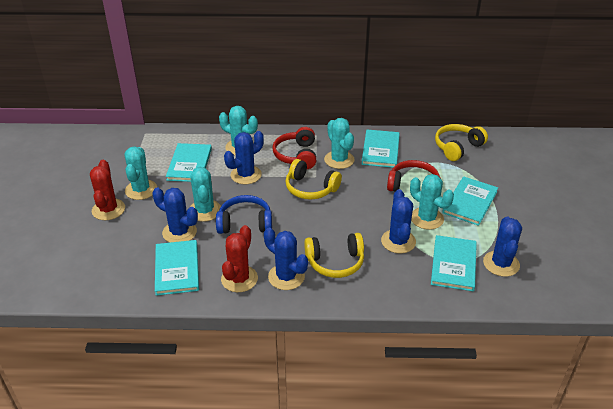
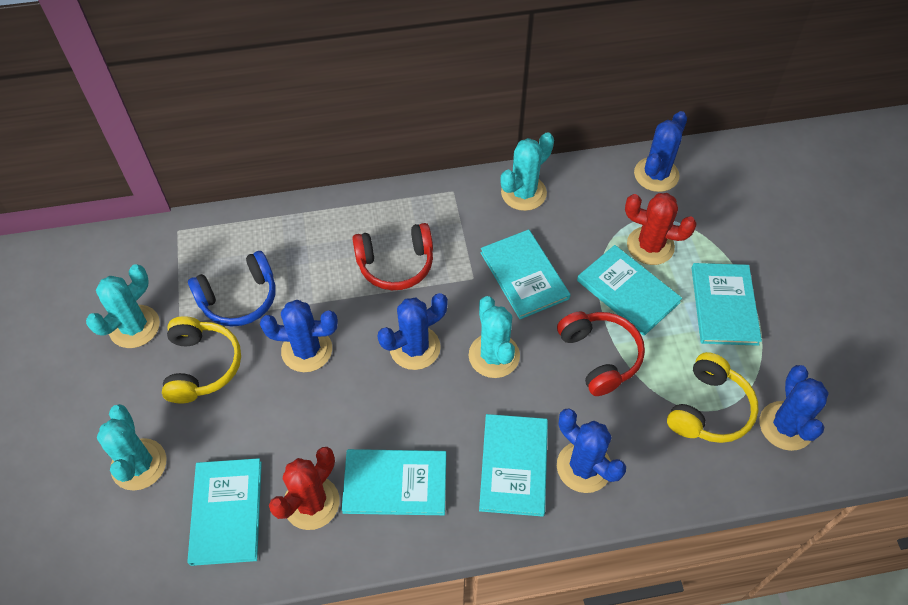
turquoise book: [155,240,199,296] [166,143,212,182] [361,129,400,168] [431,235,477,291] [442,176,498,226] = 5 -> [187,458,262,566] [342,449,446,515] [479,414,548,517] [480,229,570,319] [577,245,682,336] [692,263,762,346] = 6
turquoise cactus: [124,146,157,200] [190,167,221,222] [219,106,258,156] [324,118,355,169] [410,174,454,230] = 5 -> [86,264,160,348] [97,404,166,491] [469,296,520,378] [500,132,554,211] = 4
yellow headphones: [285,159,342,200] [304,233,364,278] [435,124,488,161] = 3 -> [162,316,241,403] [667,352,759,443] = 2

